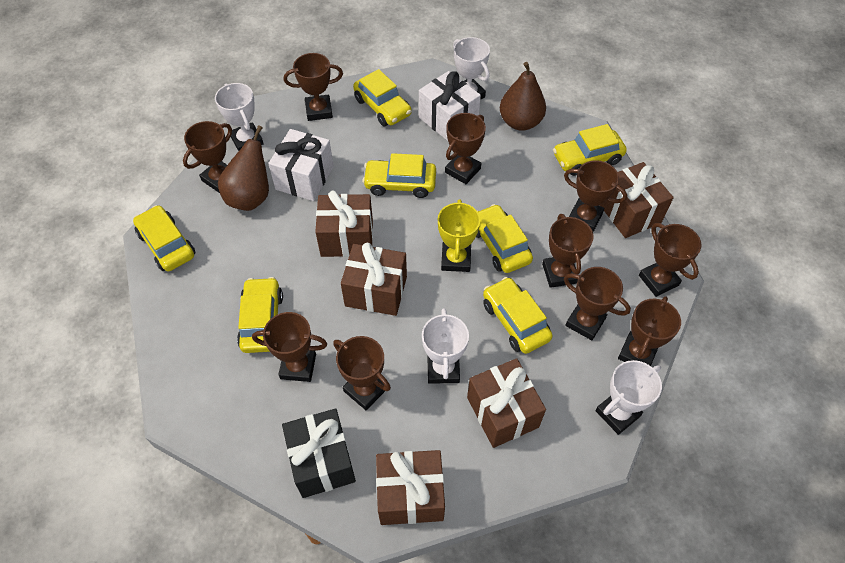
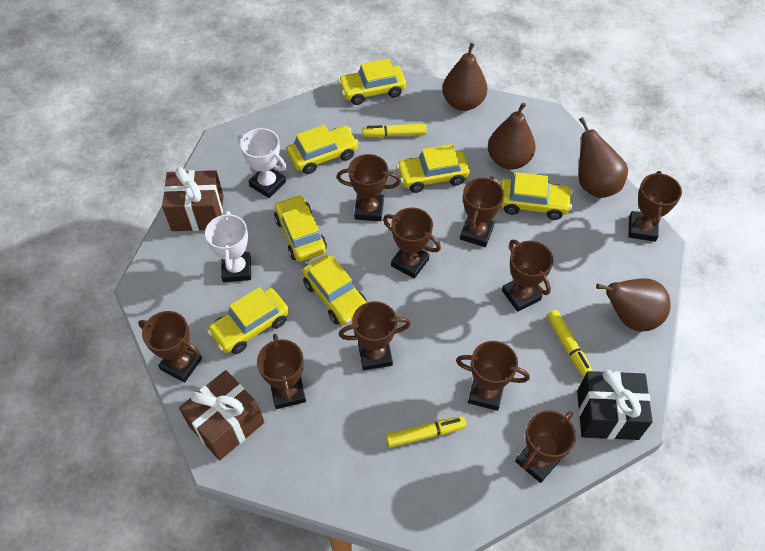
brown gift: [315,190,373,257] [341,243,407,316] [376,450,445,525] [467,358,546,448] [600,162,674,238] = 5 -> [162,167,224,231] [179,370,264,460] = 2
brown pear: [218,125,269,211] [500,62,546,131] = 2 -> [442,43,487,111] [488,102,536,170] [578,117,628,198] [596,278,671,332] = 4
white gift: [268,129,334,201] [419,71,481,141] = 2 -> none = 0
white trophy: [215,83,264,151] [422,308,469,384] [453,37,490,100] [595,360,662,435] = 4 -> [205,211,251,282] [238,128,286,198] = 2
yellow marker: none = 0 -> [362,124,427,137] [386,416,466,448] [547,310,593,378] = 3
yellow trophy: [438,199,480,272] = 1 -> none = 0

